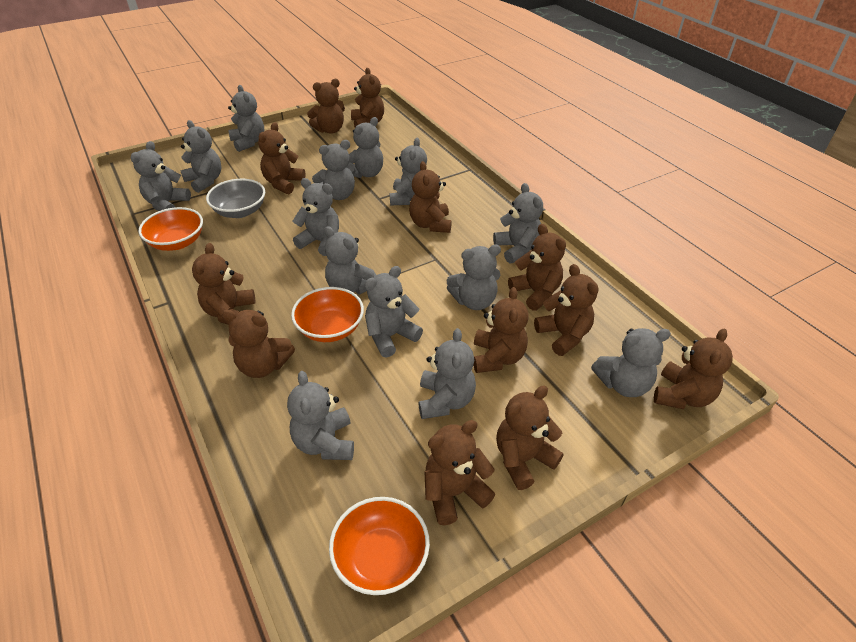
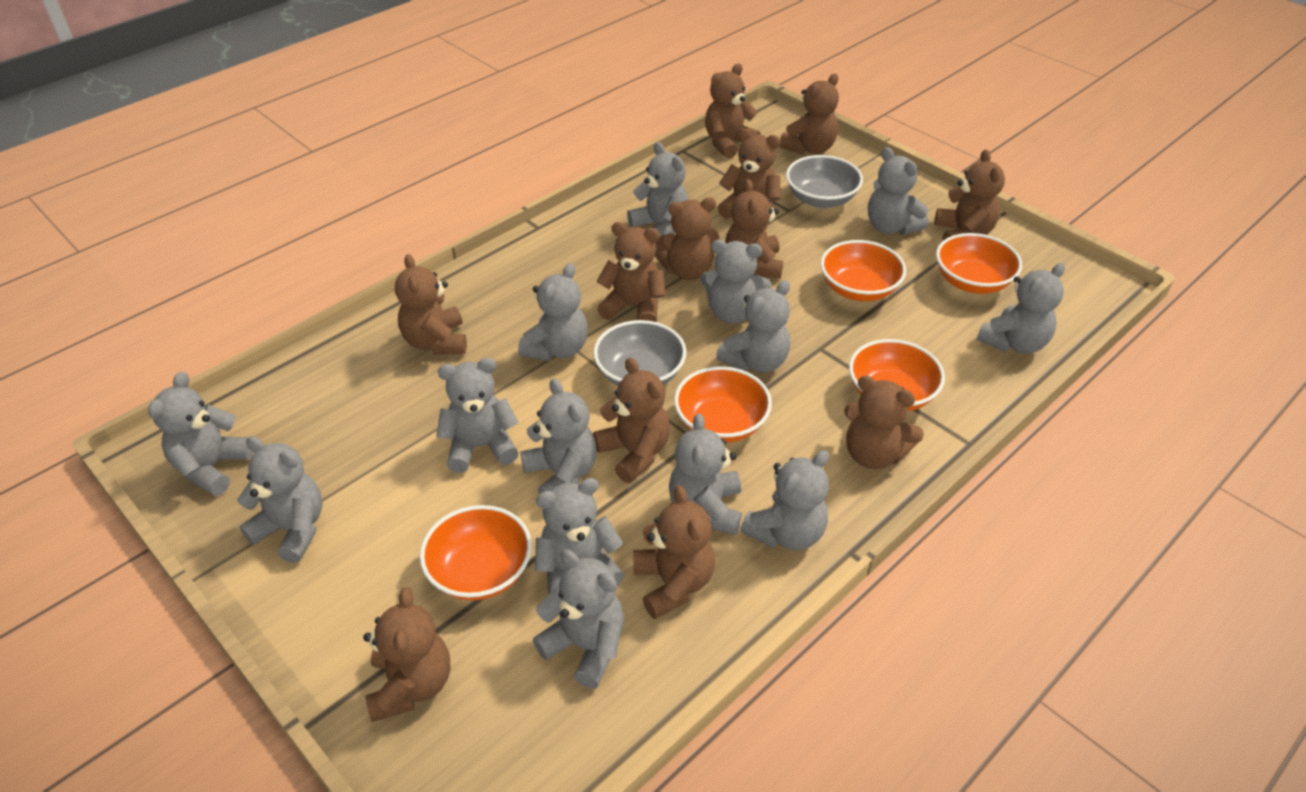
grey bowl: [206,179,265,218] = 1 -> [593,320,686,386] [786,155,863,208] = 2
orange bowl: [139,207,203,251] [291,287,364,342] [329,497,430,595] = 3 -> [420,505,532,600] [674,366,772,443] [820,240,906,301] [849,339,945,411] [936,233,1022,294] = 5

